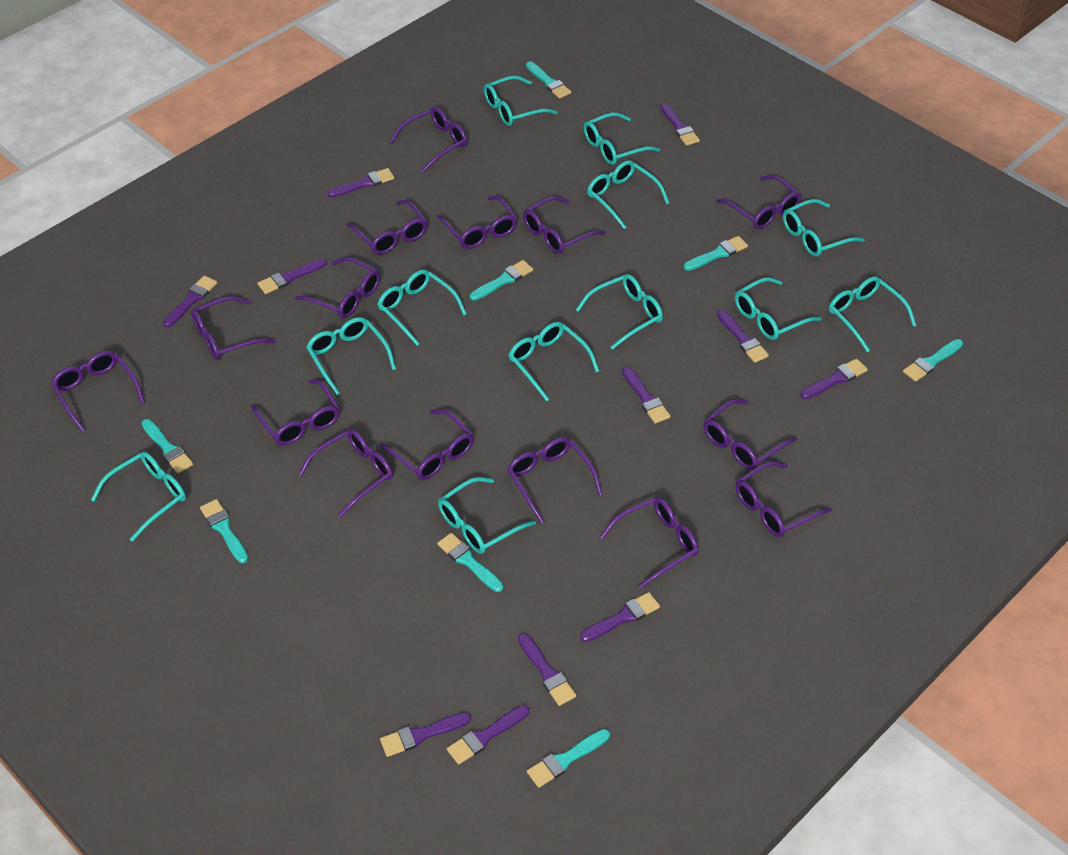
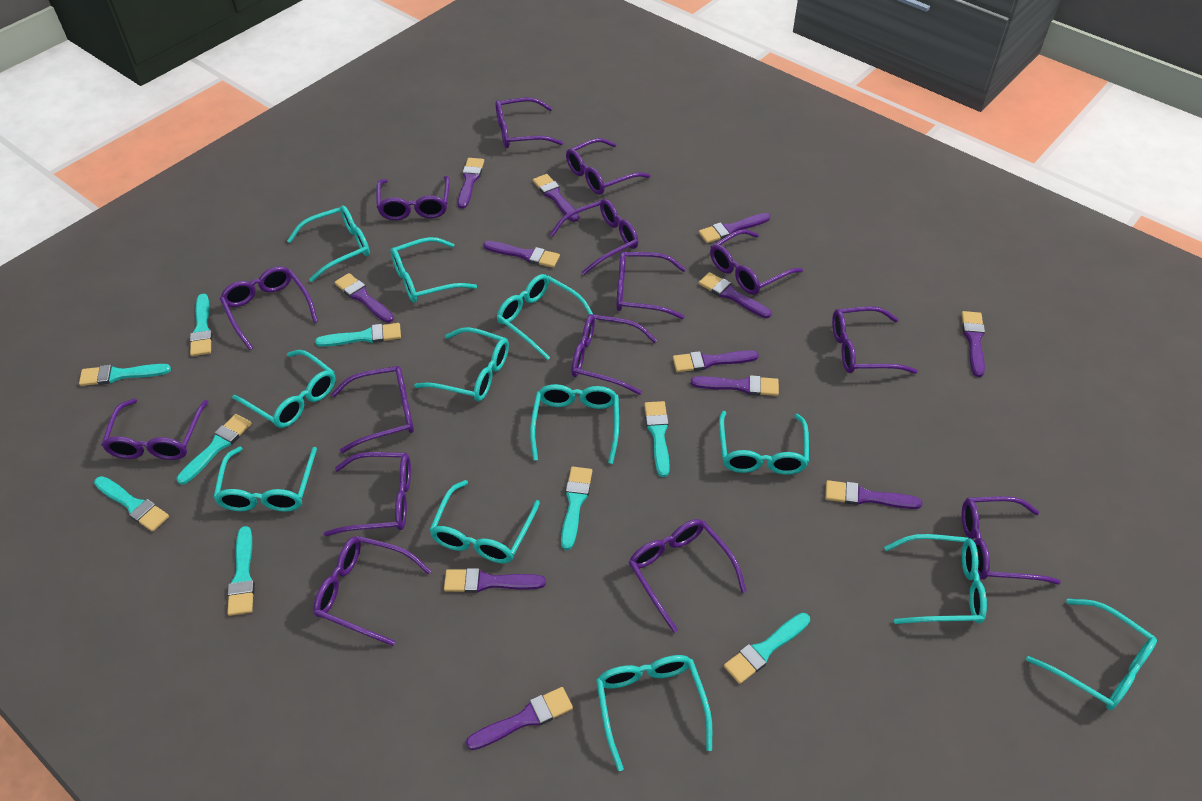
purple brush: [163,276,217,327] [258,258,327,294] [327,168,394,197] [380,712,471,757] [447,705,529,765] [518,633,576,706] [580,592,660,642] [622,366,670,424] [660,103,700,146] [717,310,769,363] [801,358,868,399] = 11 -> [335,273,394,323] [444,568,546,593] [458,158,484,209] [466,687,573,750] [483,241,560,268] [533,174,579,222] [673,350,759,372] [691,375,779,396] [699,213,770,243] [699,272,772,318] [825,480,922,509] [962,311,985,377] = 12
turquoise brush: [142,419,193,474] [200,499,248,563] [437,533,503,592] [470,260,533,301] [526,61,571,99] [527,729,610,788] [684,236,748,271] [903,339,963,382] = 8 -> [79,364,171,386] [94,476,169,532] [177,414,251,485] [190,294,212,356] [227,526,255,616] [315,323,401,347] [561,467,592,550] [644,401,670,477] [724,613,810,684] = 9

